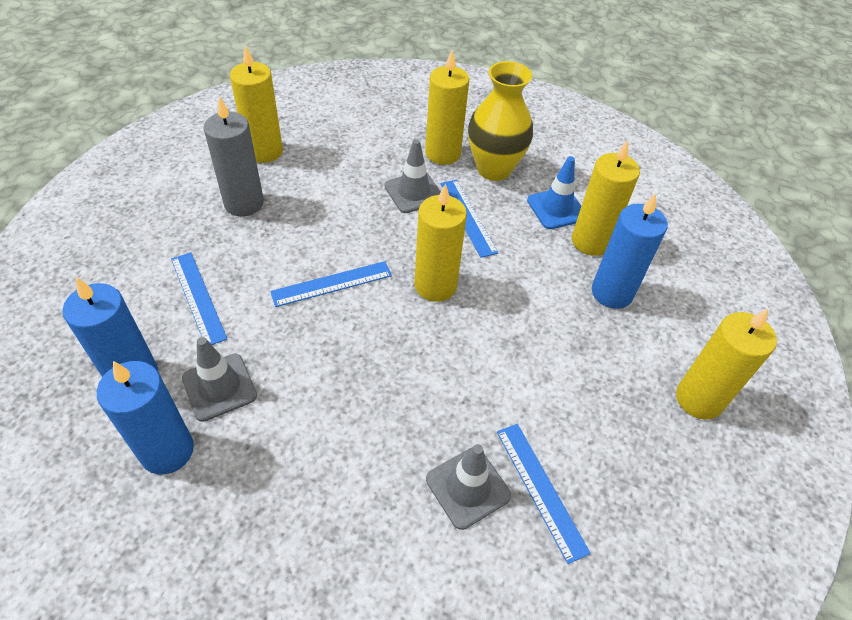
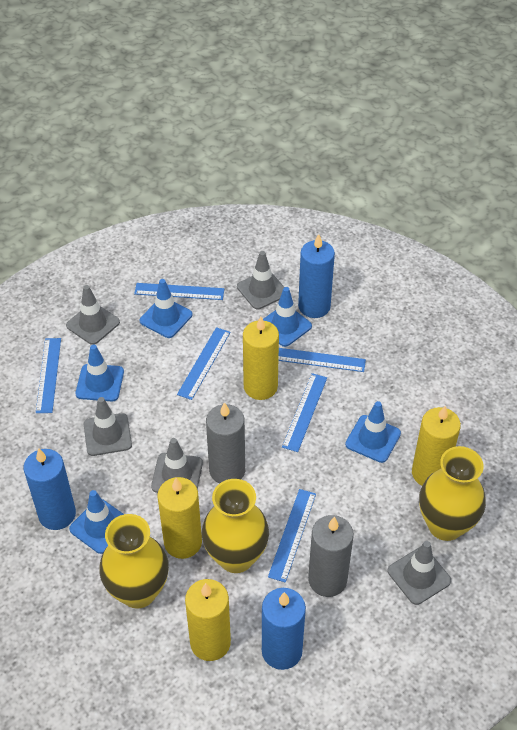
blue ruler: [171,252,227,345] [270,261,392,307] [440,180,498,258] [497,424,591,564] = 4 -> [36,338,61,413] [134,283,224,300] [177,327,230,400] [268,489,316,583] [278,348,366,372] [282,373,327,452] = 6
blue traffic cone: [527,156,581,229] = 1 -> [69,490,124,554] [76,344,124,401] [140,279,192,338] [263,287,312,347] [345,401,401,463] = 5
grey candle: [204,96,264,216] = 1 -> [206,402,245,484] [308,515,354,597] = 2
grey traffic cone: [182,337,257,422] [385,139,441,213] [426,444,511,530] = 3 -> [66,285,120,345] [84,397,132,456] [151,438,203,493] [237,251,284,309] [388,541,451,605] = 5
yellow candle: [230,45,283,163] [414,183,467,302] [425,50,469,165] [572,140,640,256] [676,309,777,419] = 5 -> [158,477,202,559] [185,579,231,661] [243,316,279,400] [412,406,461,486] = 4
yellow vase: [468,61,533,181] = 1 -> [99,514,169,609] [202,479,269,573] [419,446,486,541] = 3

